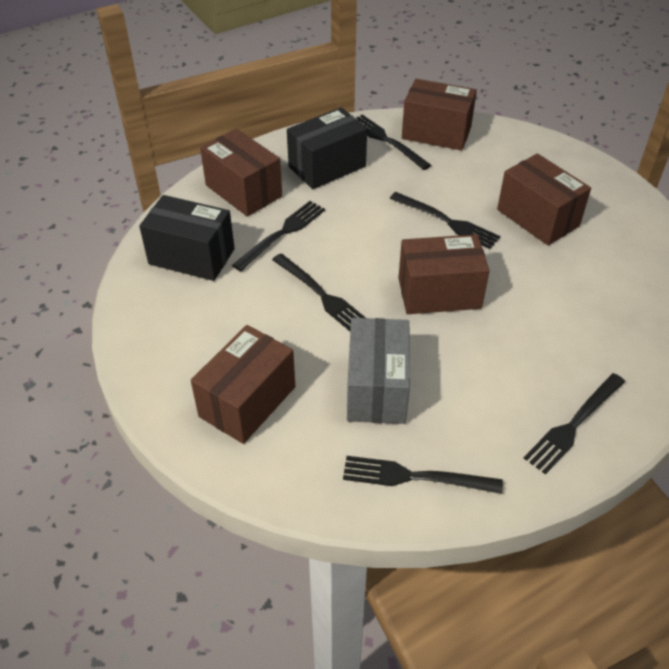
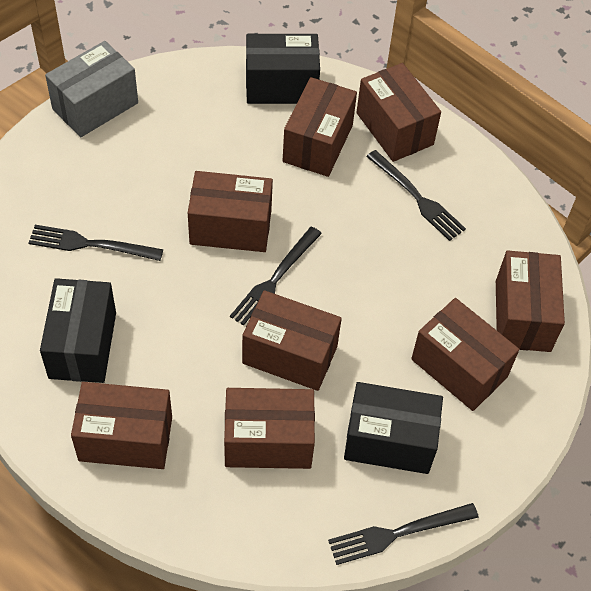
black box: [139,195,235,281] [287,107,367,189] = 2 -> [40,278,116,383] [246,34,320,104] [344,382,443,474] = 3
black fork: [232,201,325,271] [272,253,366,331] [343,456,503,494] [356,114,431,170] [390,192,500,249] [524,373,625,474] = 6 -> [28,225,163,261] [230,227,322,326] [328,503,479,565] [366,150,466,241] = 4
brown box: [191,325,295,444] [200,129,282,217] [398,234,490,314] [402,79,477,151] [497,153,591,246] = 5 -> [71,382,172,469] [188,171,273,252] [224,388,315,469] [242,290,342,391] [283,77,357,177] [356,63,441,162] [411,298,519,411] [496,250,565,352] = 8

